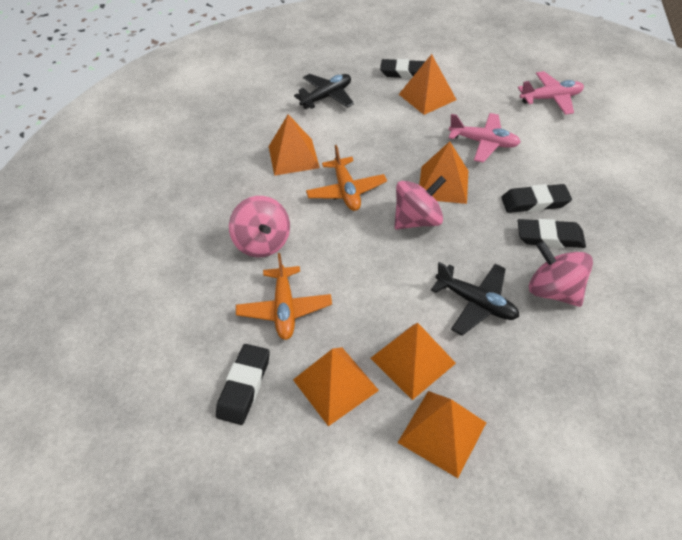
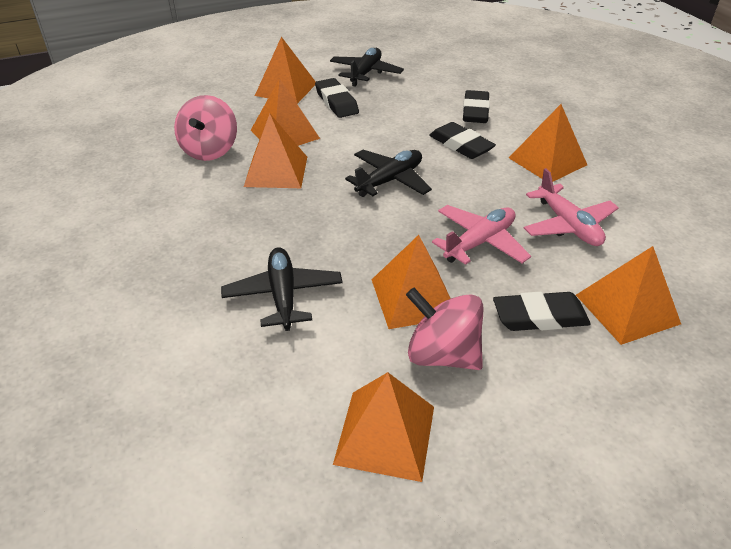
black plane: [294,74,354,109] [431,262,519,336] = 2 -> [221,247,343,331] [330,48,404,87] [345,150,432,197] = 3
orange plane: [236,253,332,340] [306,145,387,211] = 2 -> none = 0
orange pyramid: [269,114,320,176] [293,347,379,426] [371,323,456,400] [397,391,486,478] [399,54,457,115] [419,141,468,204] = 6 -> [244,114,307,188] [251,78,320,146] [255,37,316,104] [333,372,434,482] [372,235,451,329] [509,104,587,181] [576,246,681,345] = 7
pink spinning top: [229,196,290,257] [394,176,446,230] [529,241,593,307] = 3 -> [174,95,237,161] [406,288,483,370] = 2

